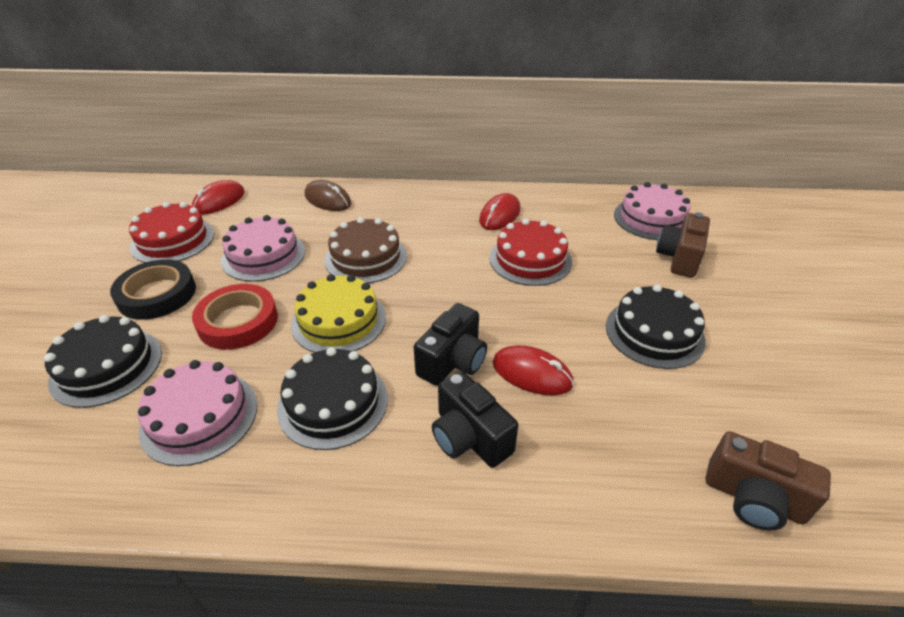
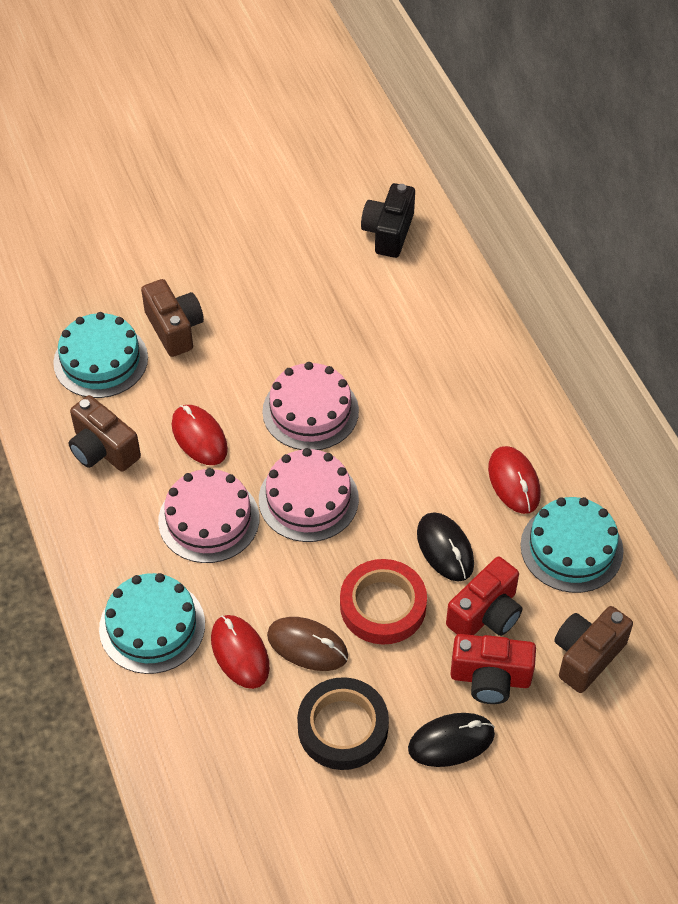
black cake: [44,315,162,408] [277,347,388,450] [606,285,706,369] = 3 -> none = 0
black camera: [414,303,487,386] [432,371,518,468] = 2 -> [361,183,415,258] = 1
black mouse: none = 0 -> [408,713,495,767] [417,512,474,581] = 2
brown cake: [324,217,407,283] = 1 -> none = 0
brown camera: [656,212,710,278] [706,431,831,531] = 2 -> [68,395,141,472] [141,279,204,357] [554,606,633,693] = 3
red cake: [129,202,214,263] [489,219,572,286] = 2 -> none = 0
red camera: none = 0 -> [446,557,522,636] [450,634,536,704] = 2
turquoise cake: none = 0 -> [53,312,148,398] [99,573,205,674] [520,497,623,593] = 3
yellow cake: [291,274,386,353] = 1 -> none = 0

